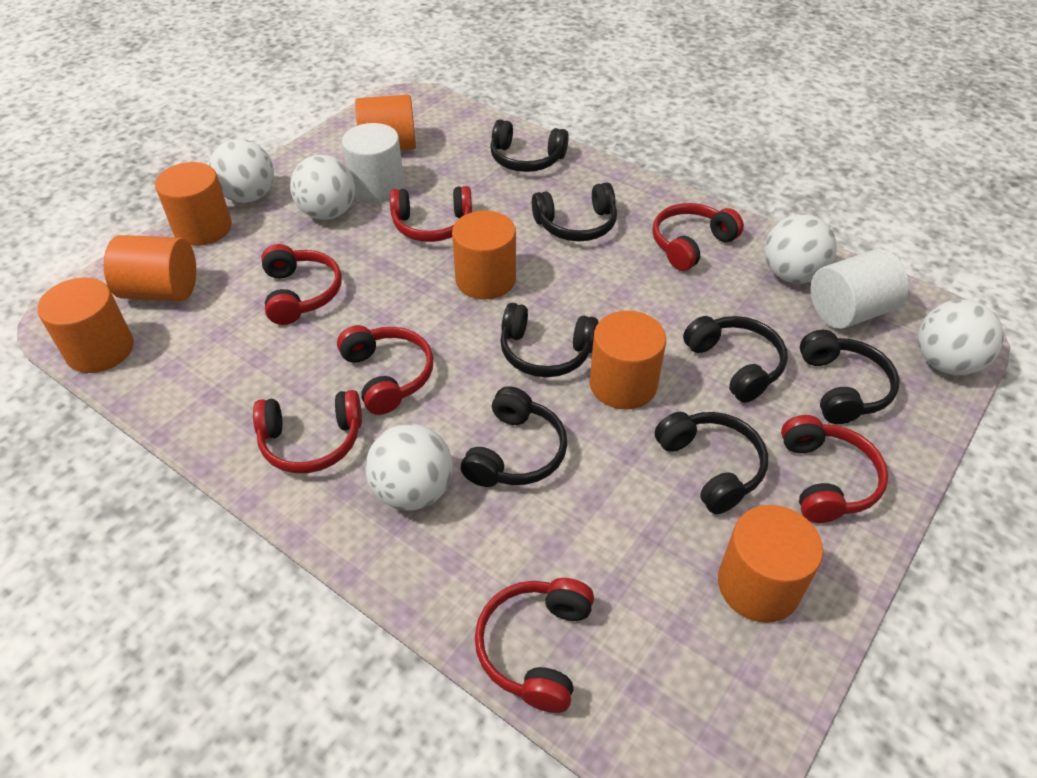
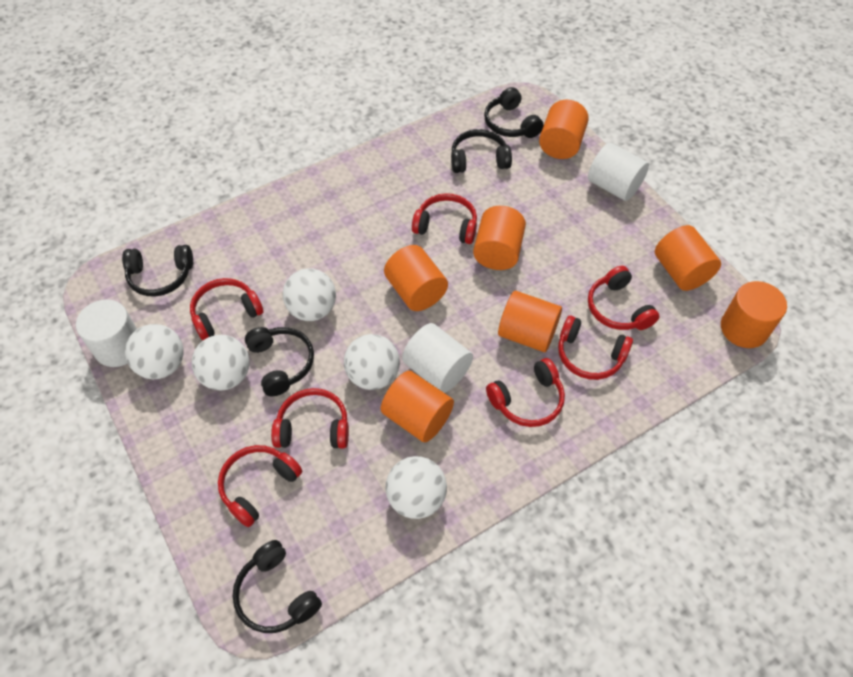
black headphones: [461,386,567,487] [490,119,569,172] [500,303,599,377] [532,182,617,241] [654,412,768,514] [683,316,788,403] [800,330,900,424] = 7 -> [122,245,193,296] [233,540,322,633] [245,327,314,396] [451,129,512,173] [484,87,544,138] = 5
white cylinder: [342,123,404,203] [811,249,909,329] = 2 -> [76,299,137,367] [402,323,473,393] [588,143,649,201] = 3

